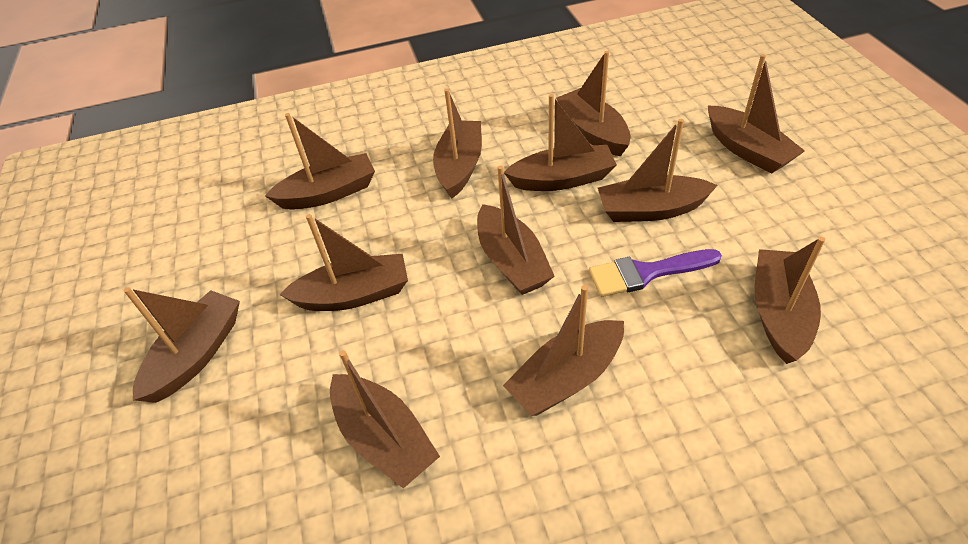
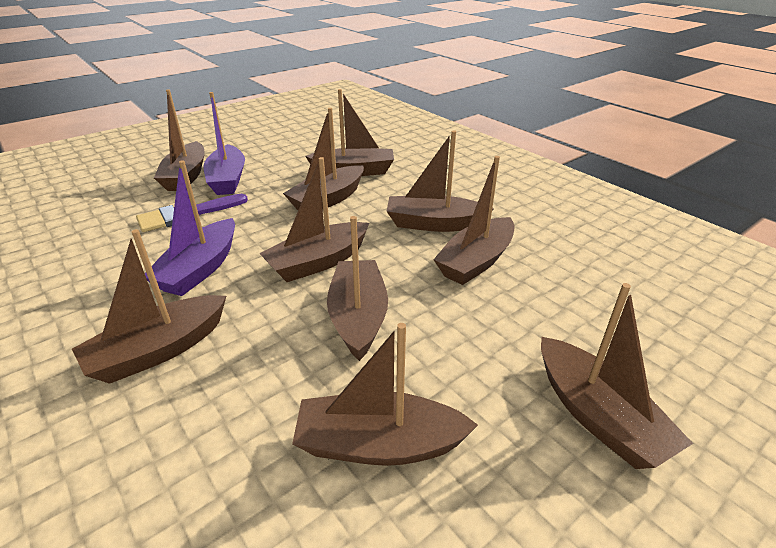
brown boat: [124,287,240,403] [265,113,375,210] [279,214,408,311] [330,350,440,489] [433,89,482,198] [477,165,555,295] [503,285,624,416] [504,94,617,191] [556,51,631,156] [598,119,718,222] [708,54,805,174] [755,237,825,364] = 12 -> [72,229,226,384] [154,89,205,191] [259,157,369,282] [283,108,364,210] [292,323,478,466] [305,89,394,176] [327,216,388,361] [387,130,494,232] [433,156,514,285] [541,283,693,469] = 10
purple boat: none = 0 -> [145,160,235,296] [203,92,245,195] = 2

